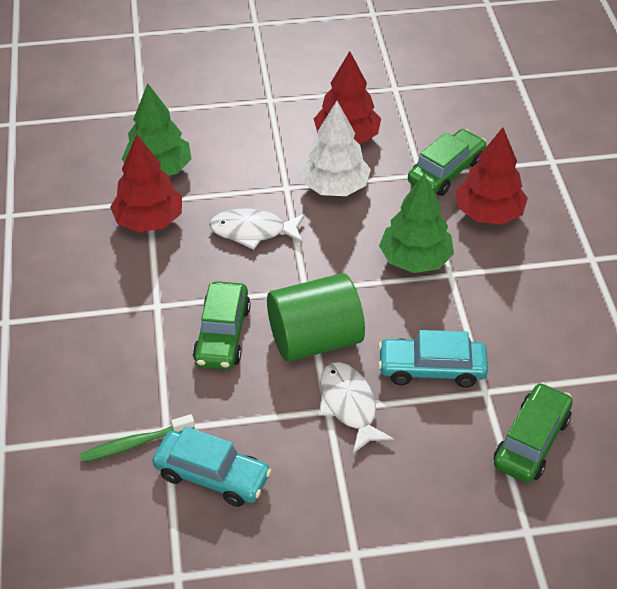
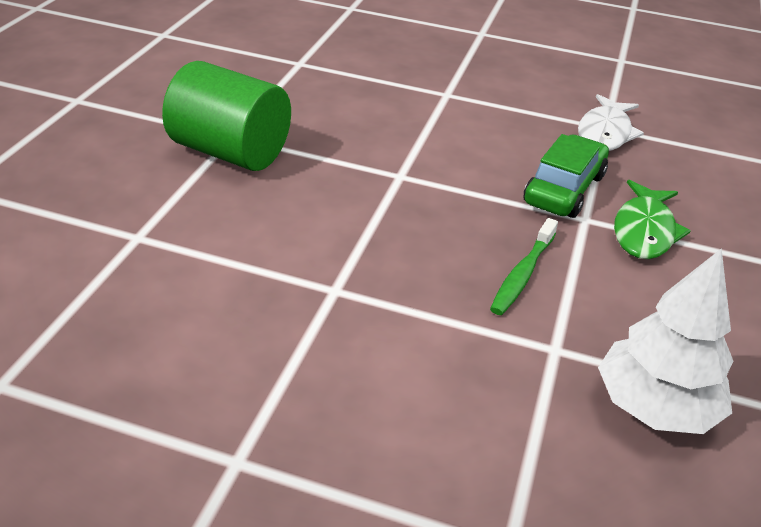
green car: [193,281,251,370] [408,129,487,196] [494,382,573,483] = 3 -> [524,134,609,218] = 1
green fish: none = 0 -> [614,180,691,259] = 1
green tree: [122,83,192,176] [379,174,454,273] = 2 -> none = 0
red tree: [110,134,182,232] [314,51,381,144] [456,128,528,225] = 3 -> none = 0
turquoise car: [152,426,272,507] [378,330,488,388] = 2 -> none = 0
white fish: [209,208,305,250] [319,362,394,454] = 2 -> [578,94,644,151] = 1

